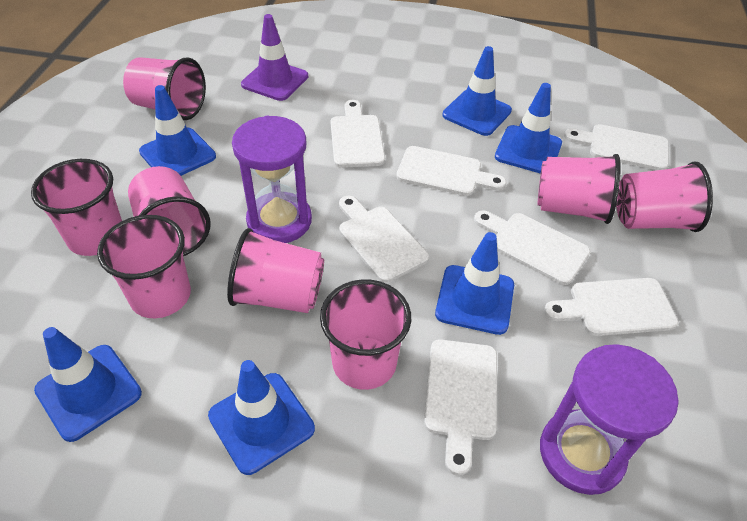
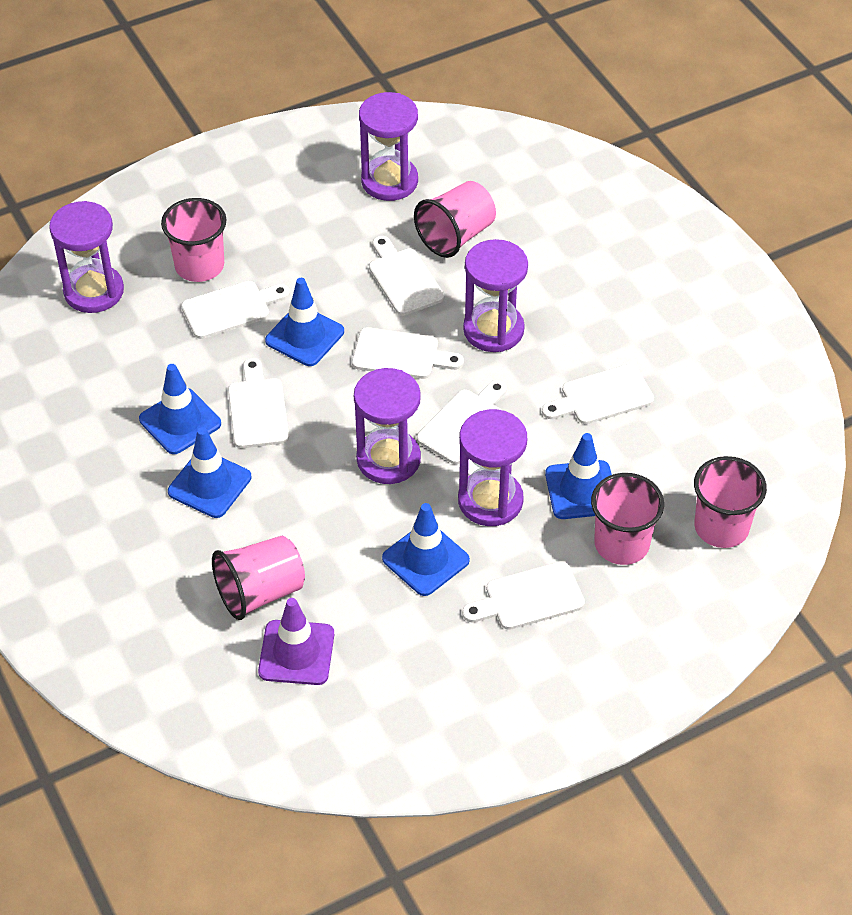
blue traffic cone: [34,327,142,442] [139,85,216,176] [208,360,315,475] [435,232,514,335] [442,46,512,136] [495,83,562,174] = 6 -> [139,364,221,454] [168,427,251,518] [265,278,344,366] [382,503,470,596] [545,433,612,519] = 5
pink cup: [31,159,122,256] [97,215,191,318] [123,57,206,120] [128,166,210,256] [227,228,324,313] [320,279,411,390] [537,154,621,224] [616,162,713,232] = 8 -> [161,198,227,282] [212,536,305,620] [414,181,496,258] [591,473,664,565] [694,456,767,548] = 5
purple hourglass: [232,116,312,243] [540,344,679,495] = 2 -> [49,201,124,313] [354,368,421,484] [359,92,418,201] [458,409,527,526] [463,239,528,352] = 5

